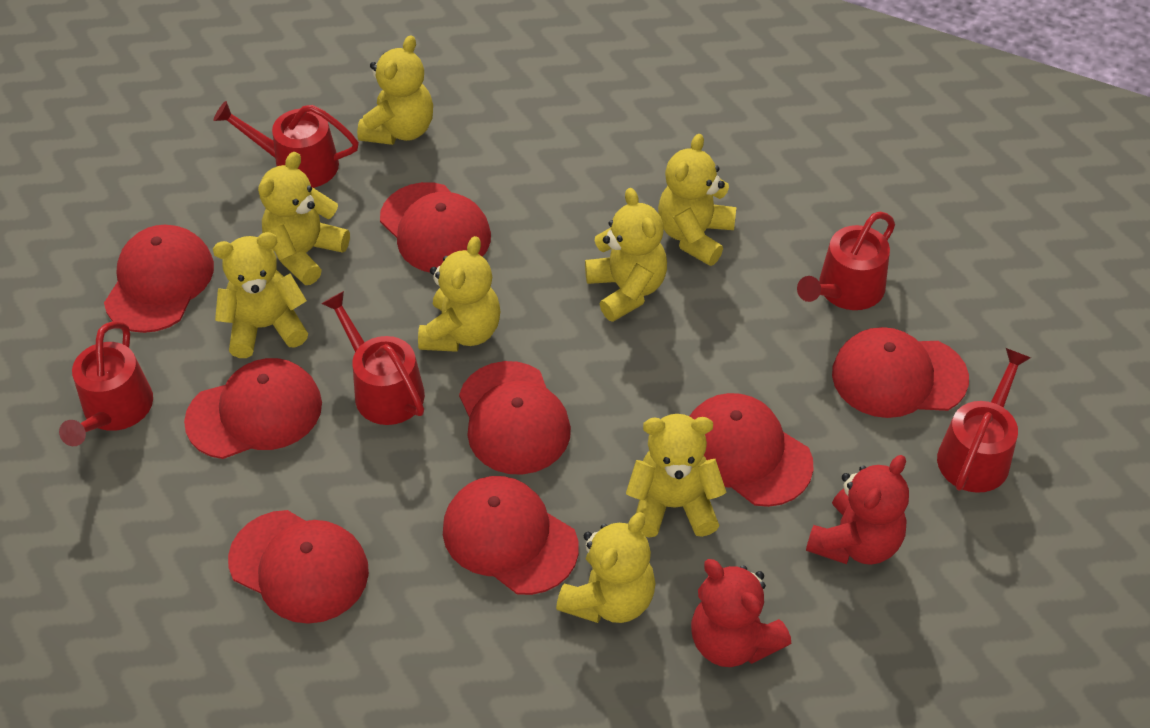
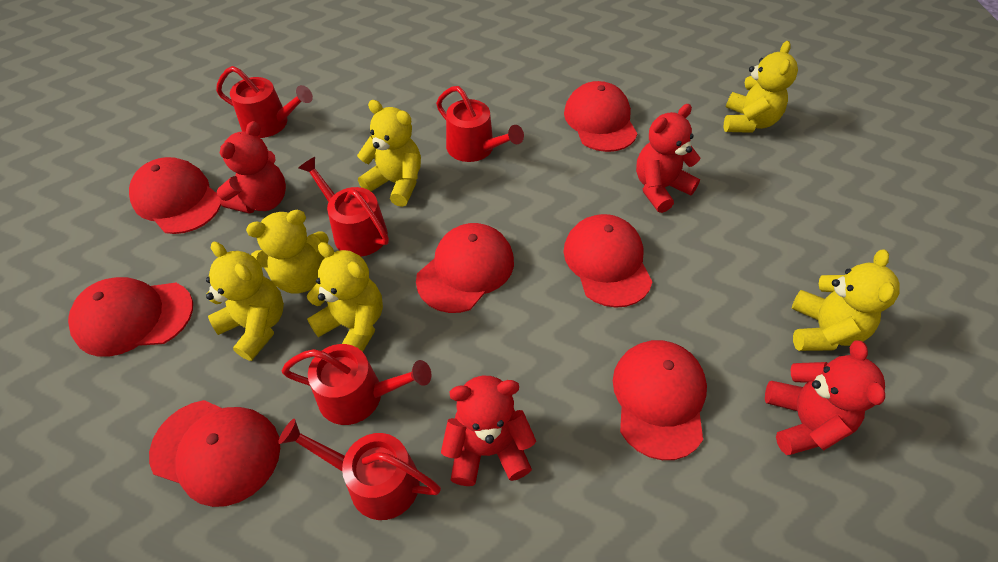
red cap: [104,225,214,333] [184,358,322,459] [228,510,369,624] [380,182,491,272] [443,476,579,595] [459,361,571,475] [689,393,814,507] [832,327,969,418] = 8 -> [68,277,193,357] [129,157,221,234] [149,400,280,507] [416,223,514,313] [564,81,638,152] [564,214,653,308] [613,340,707,460] = 7
red teddy bear: [691,559,791,667] [806,455,909,565] = 2 -> [217,121,286,214] [441,376,536,486] [636,104,700,213] [765,340,885,455] = 4
yellow teddy bear: [213,232,308,358] [258,152,350,285] [357,35,433,145] [418,236,500,352] [556,512,656,623] [585,188,667,322] [626,414,727,537] [658,134,736,266] = 8 -> [206,242,284,361] [246,210,329,294] [307,242,383,352] [357,100,421,207] [724,41,798,133] [792,249,900,351] = 6

